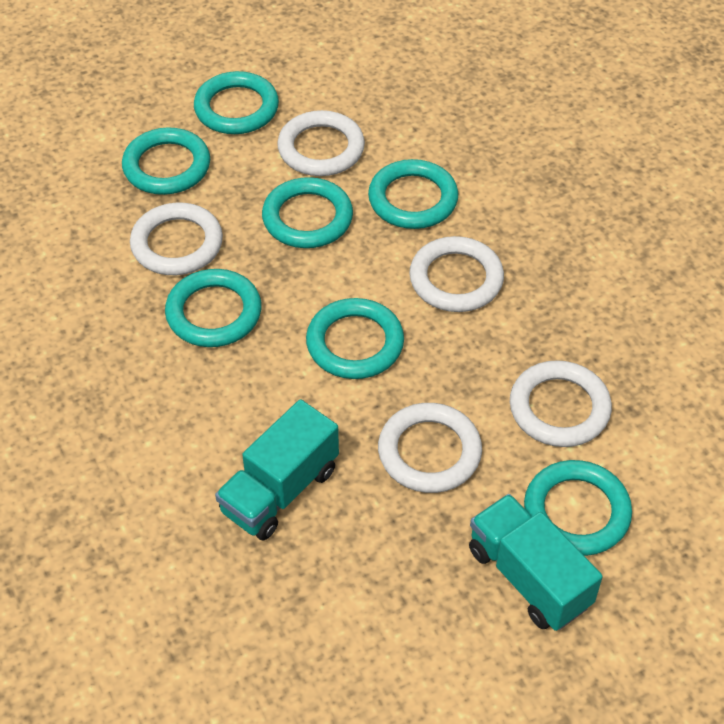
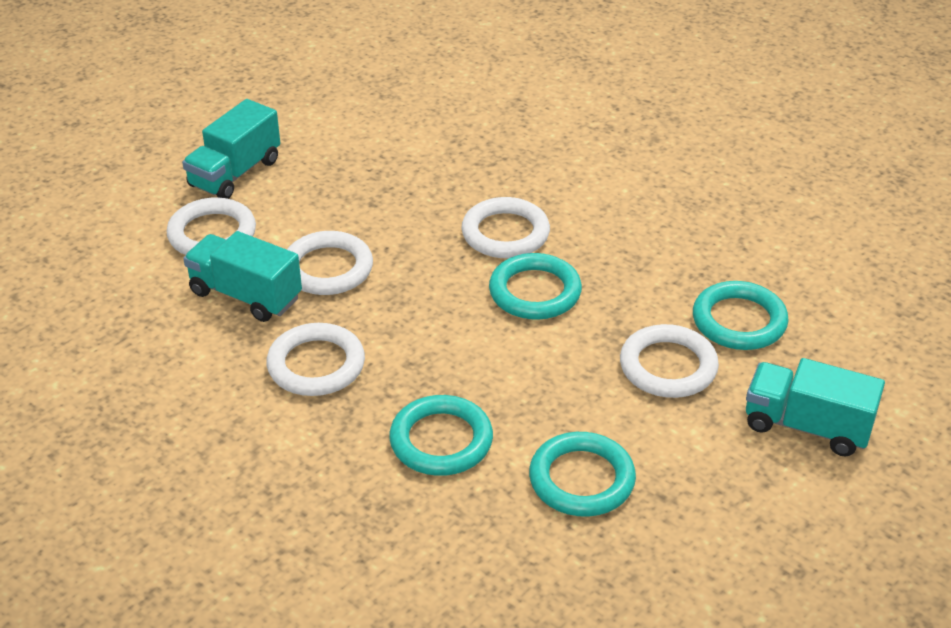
turquoise ring: [122,127,210,195] [165,269,261,347] [194,71,279,134] [262,177,353,248] [306,298,404,379] [368,159,458,229] [524,460,632,556] = 7 -> [389,395,493,476] [489,253,582,320] [529,432,636,517] [693,281,789,350] = 4
turquoise truck: [215,399,339,540] [469,494,603,631] = 2 -> [182,99,280,199] [183,231,302,322] [746,358,885,456] = 3

